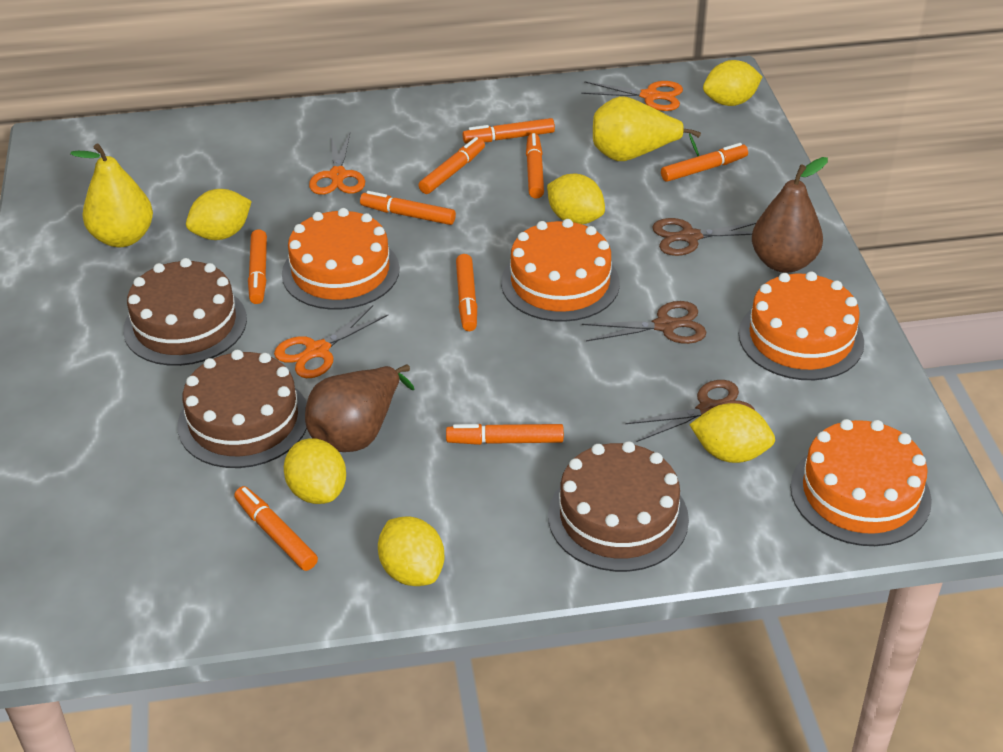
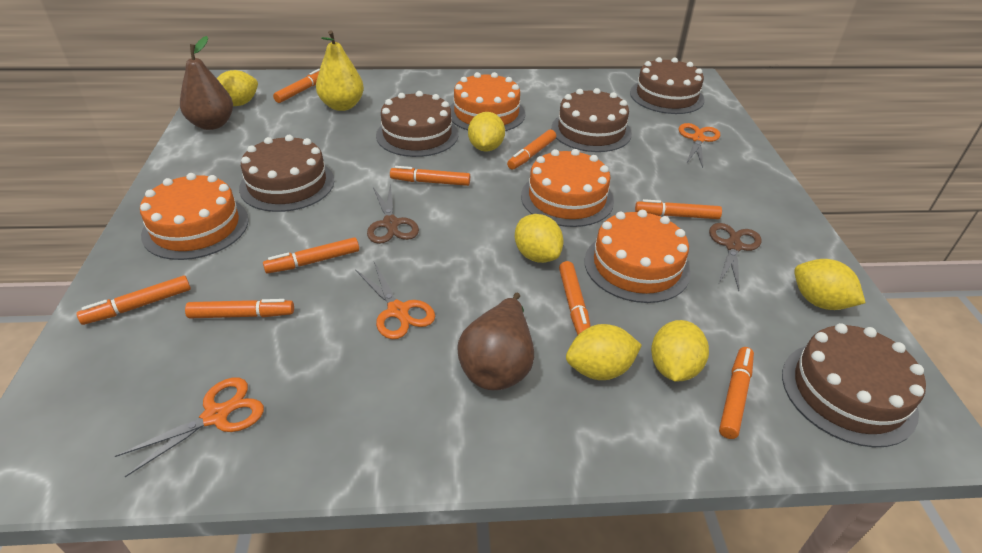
brown cake: [123,258,247,366] [178,350,307,468] [548,441,689,572] = 3 -> [239,135,334,212] [376,91,458,157] [551,88,632,152] [630,57,704,114] [782,323,926,447] = 5
brown scissors: [582,301,707,344] [625,380,755,442] [652,218,756,256] = 3 -> [367,183,419,244] [709,223,761,291] = 2
yellow pear: [70,144,153,247] [593,96,701,161] = 2 -> [316,30,364,111] = 1

